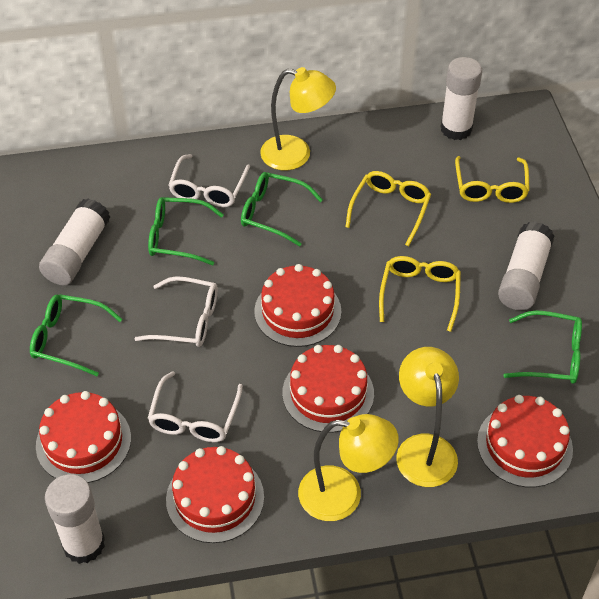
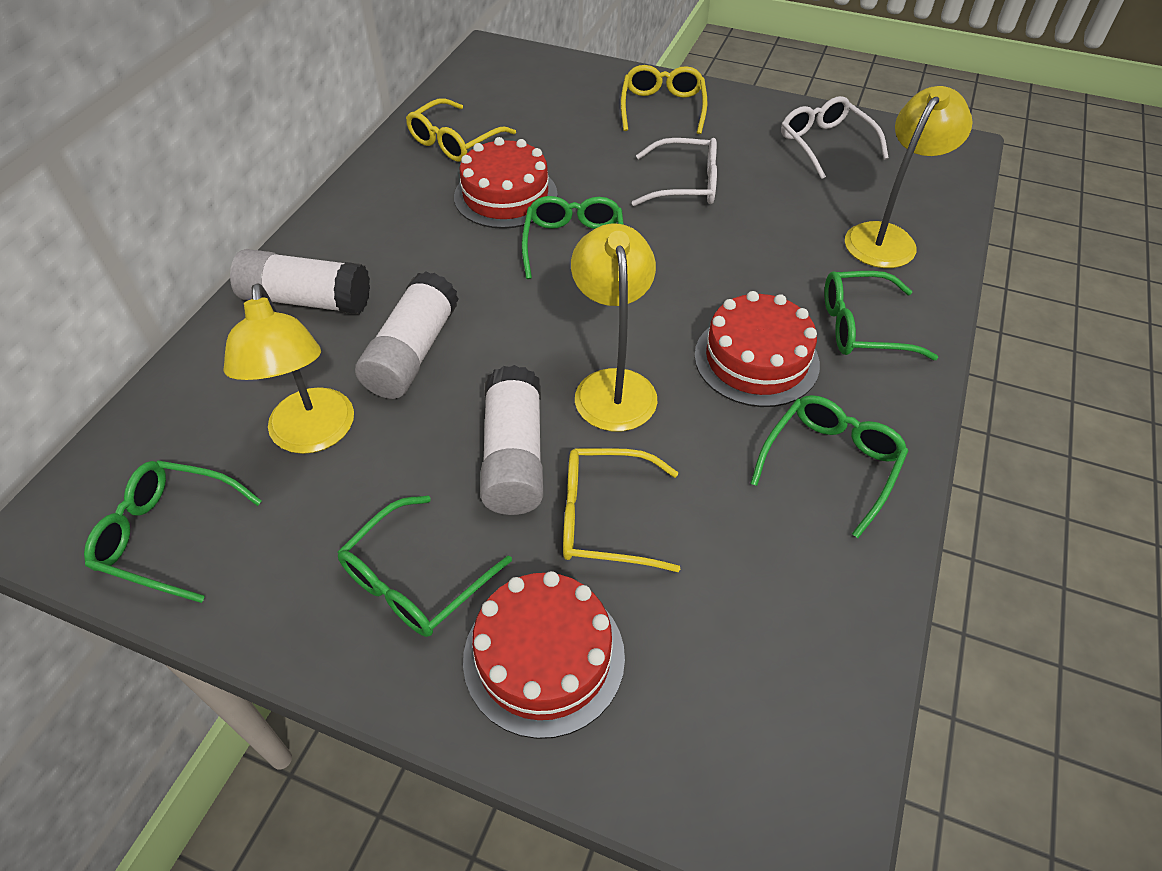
green glasses: [30,294,123,376] [148,197,224,265] [241,172,323,246] [503,310,582,384] = 4 -> [84,460,262,603] [337,496,512,637] [522,196,624,279] [750,395,908,538] [824,271,938,361] = 5
red cake: [36,391,131,483] [166,446,264,543] [254,264,341,347] [282,345,374,433] [477,395,573,487] = 5 -> [454,137,558,229] [463,571,625,739] [694,291,820,407] = 3
white glasses: [134,276,218,347] [147,371,243,442] [168,154,250,207] = 3 -> [632,138,717,206] [781,96,889,179] = 2
white glue stick: [39,199,110,286] [45,474,105,564] [441,57,482,140] [498,222,555,310] = 4 -> [230,249,370,315] [355,271,459,399] [480,365,543,515] = 3

